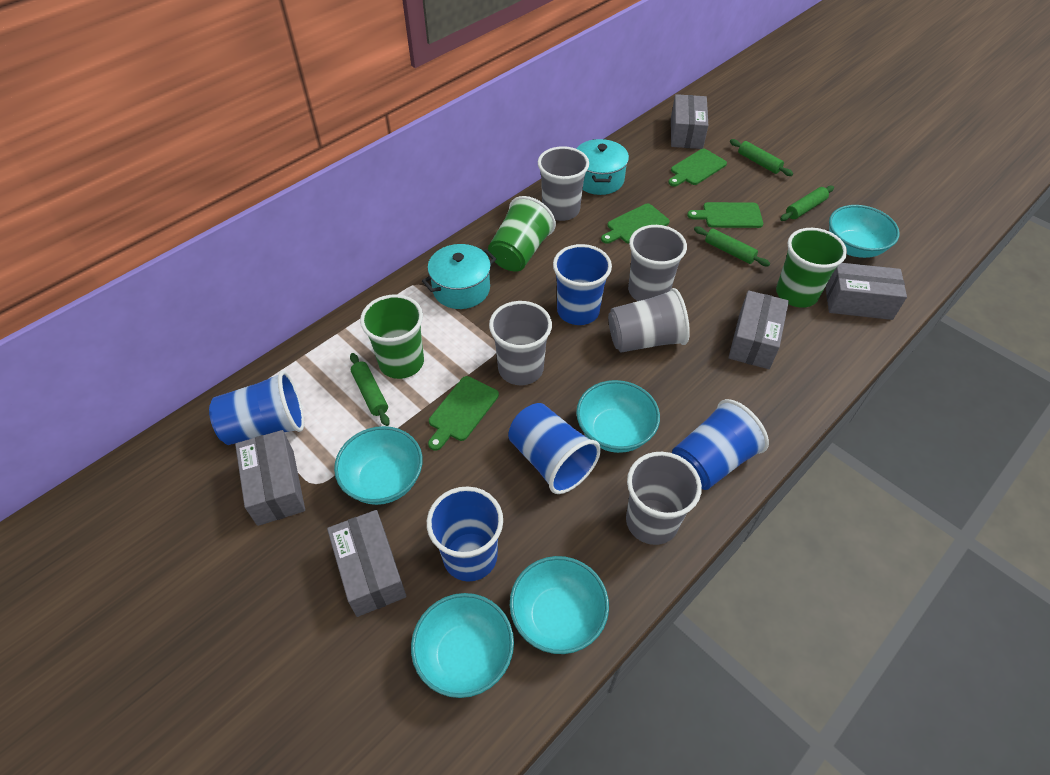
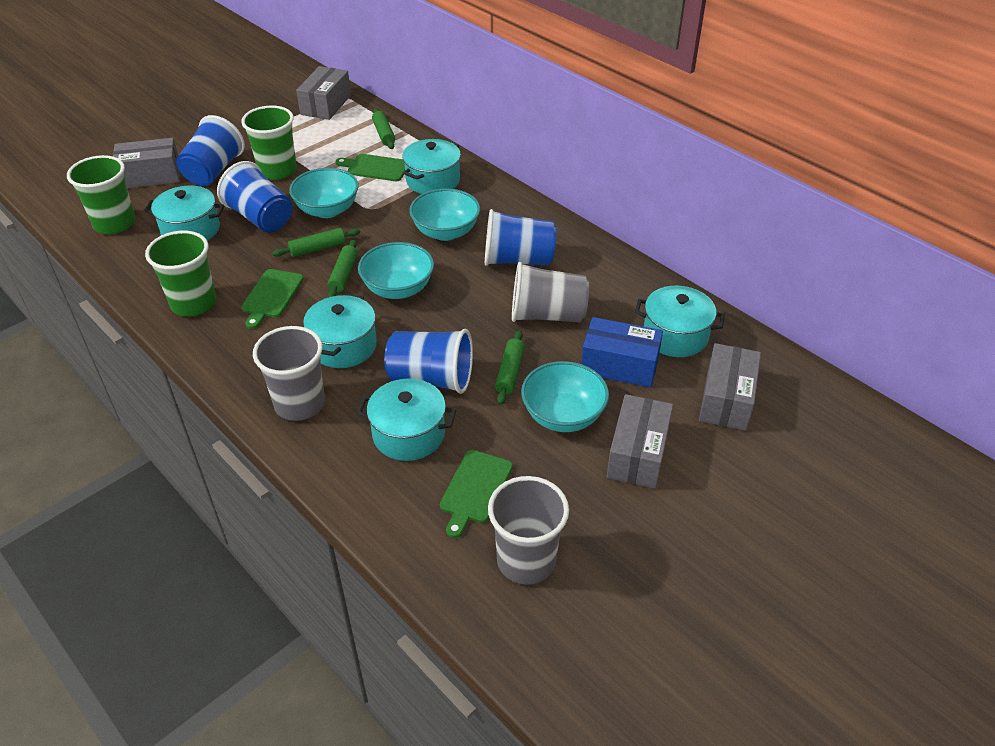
blue box: none = 0 -> [581,317,663,388] = 1
blue cup: [209,371,304,445] [427,486,503,582] [508,403,601,494] [553,244,612,325] [672,399,769,490] = 5 -> [176,115,245,186] [217,161,293,232] [384,329,473,394] [485,209,556,266] = 4
green cutting board: [428,376,499,451] [601,203,670,244] [668,149,727,187] [687,202,763,228] = 4 -> [241,269,304,329] [335,154,405,181] [440,450,513,538] = 3
grey box: [235,430,305,526] [327,510,407,617] [671,94,708,149] [729,290,789,369] [826,263,907,320] = 5 -> [113,138,180,188] [296,66,351,120] [607,394,673,489] [699,343,761,431] = 4
grey cup: [489,301,552,385] [538,146,589,221] [608,288,690,352] [626,452,702,545] [628,225,687,301] = 5 -> [253,326,325,421] [488,476,569,585] [512,262,589,322] = 3
turquoise bowl: [334,426,423,505] [411,593,514,698] [510,556,609,654] [576,380,660,453] [829,205,900,258] = 5 -> [289,168,359,218] [358,242,434,299] [409,188,480,241] [521,361,609,432] = 4
turquoise pot: [422,244,496,309] [576,139,629,195] = 2 -> [144,186,225,241] [303,294,377,368] [357,379,456,461] [402,139,461,194] [635,286,725,357] = 5

